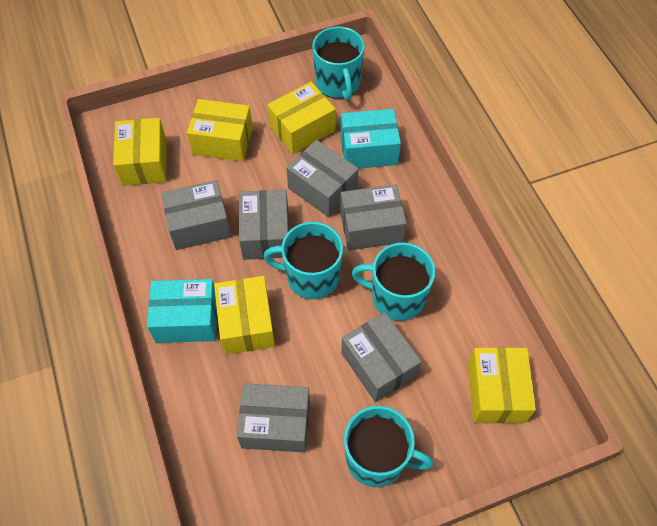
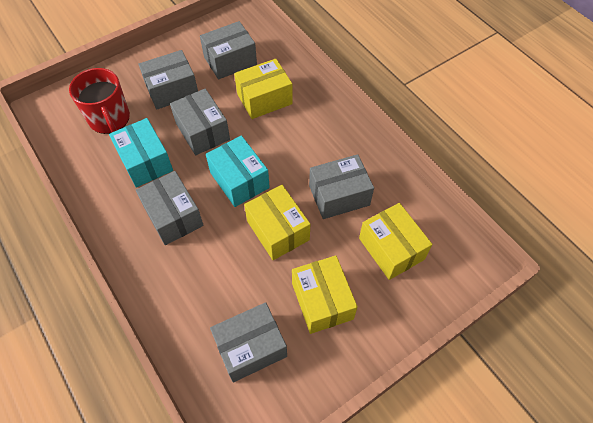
red mug: none = 0 -> [69,68,130,134] = 1
turquoise mug: [263,222,343,299] [312,26,365,100] [344,406,433,487] [352,243,435,321] = 4 -> none = 0
yellow box: [113,118,167,186] [187,99,253,161] [214,276,275,355] [267,82,336,154] [468,347,536,423] = 5 -> [234,59,293,119] [244,185,310,260] [292,255,358,334] [359,203,432,280] = 4

